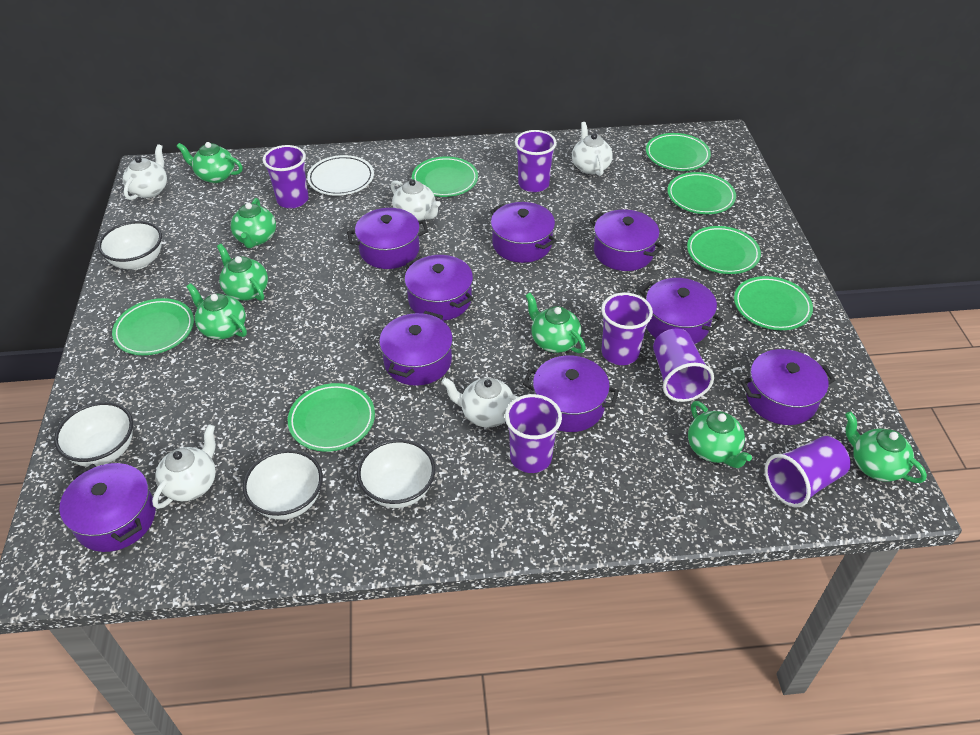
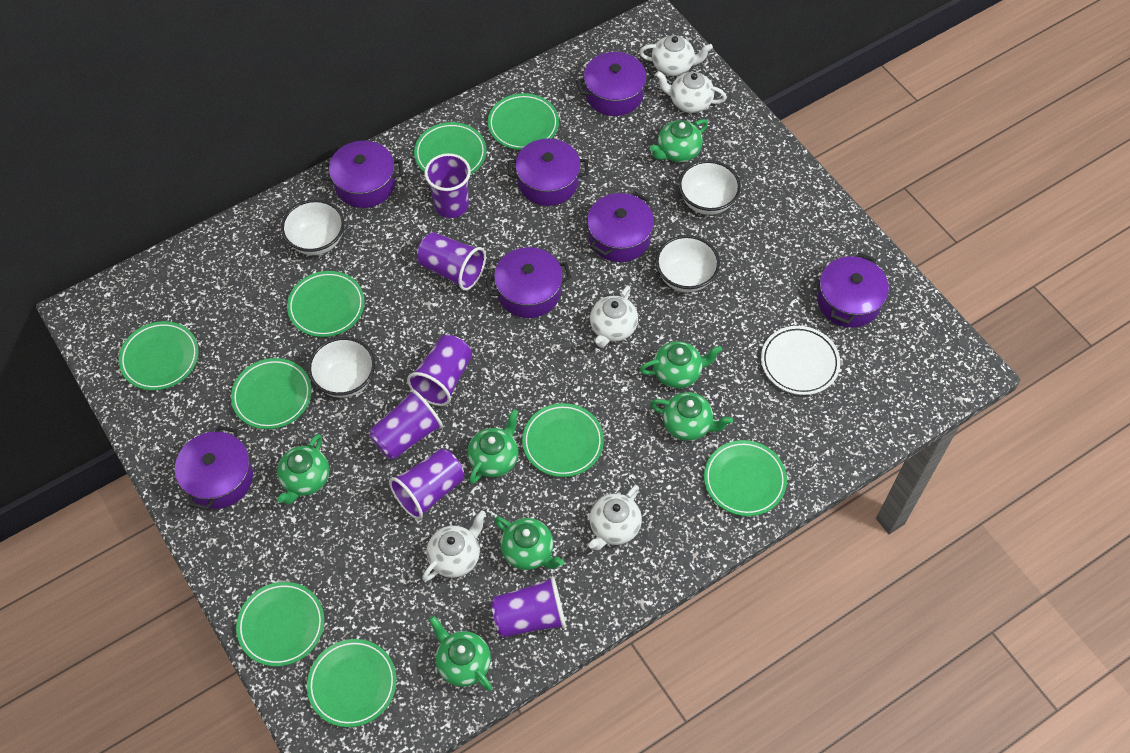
green plate: [112,298,194,355] [288,383,375,452] [412,156,478,197] [646,133,711,171] [667,172,736,214] [687,226,761,274] [734,276,813,330] = 7 -> [119,321,199,390] [231,358,312,429] [236,582,324,666] [287,271,365,337] [307,639,397,727] [414,122,487,175] [488,93,559,150] [522,403,604,477] [704,440,787,516] = 9
purple pot: [59,463,156,552] [347,208,428,269] [379,311,453,386] [405,255,473,321] [490,202,557,263] [523,355,619,432] [590,209,664,271] [639,278,723,344] [740,349,836,425] = 9 -> [175,426,253,510] [322,141,402,208] [486,247,571,318] [508,138,588,206] [576,52,654,116] [587,192,654,262] [817,253,889,328] = 7

